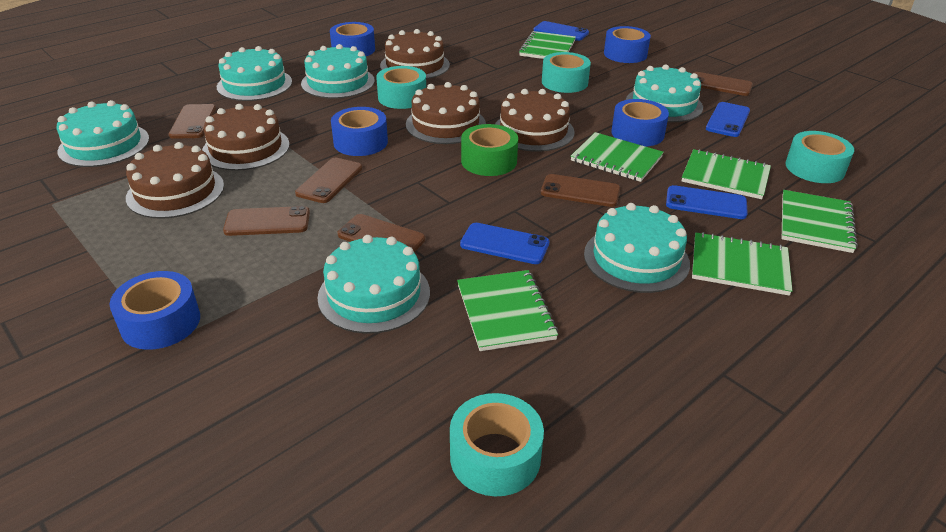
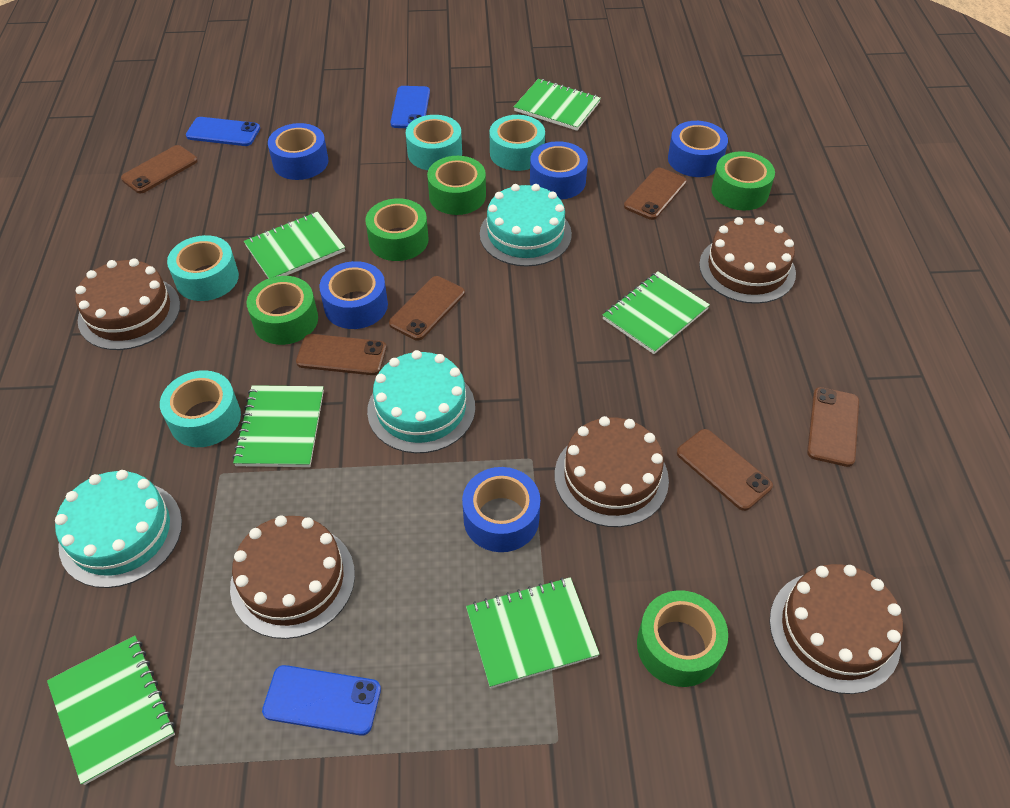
blue phone: [460,223,550,264] [533,21,589,41] [666,185,748,219] [706,102,750,137] = 4 -> [186,117,260,146] [262,665,381,736] [390,86,430,128] = 3
green tape: [461,124,518,176] = 1 -> [247,276,318,345] [365,198,429,261] [427,156,486,215] [637,590,728,687] [711,151,775,210] = 5
turquoise cake: [57,100,149,167] [217,46,292,101] [301,44,375,99] [317,235,430,334] [584,203,690,293] [626,64,703,122] = 6 -> [55,470,182,588] [367,350,475,453] [480,184,572,267] = 3

